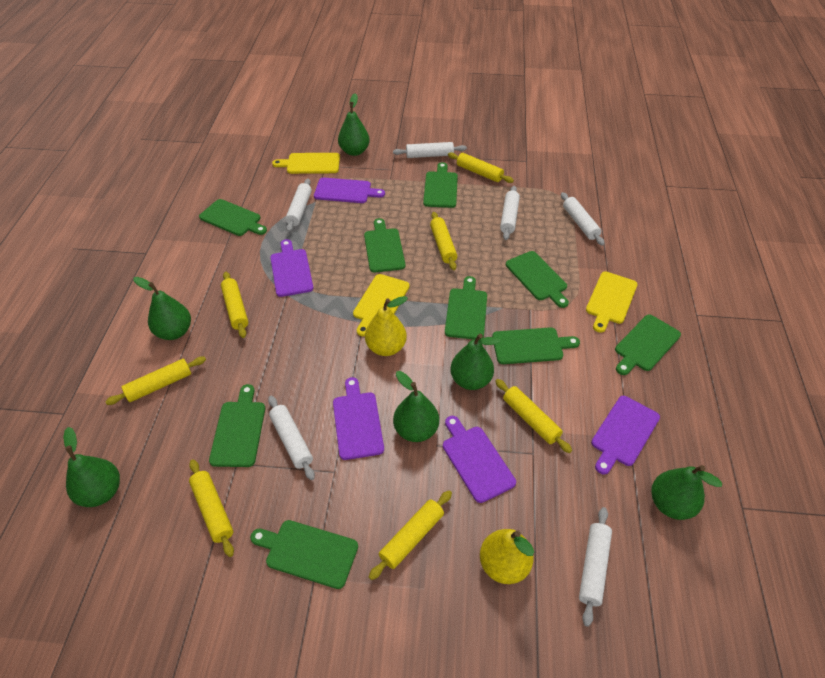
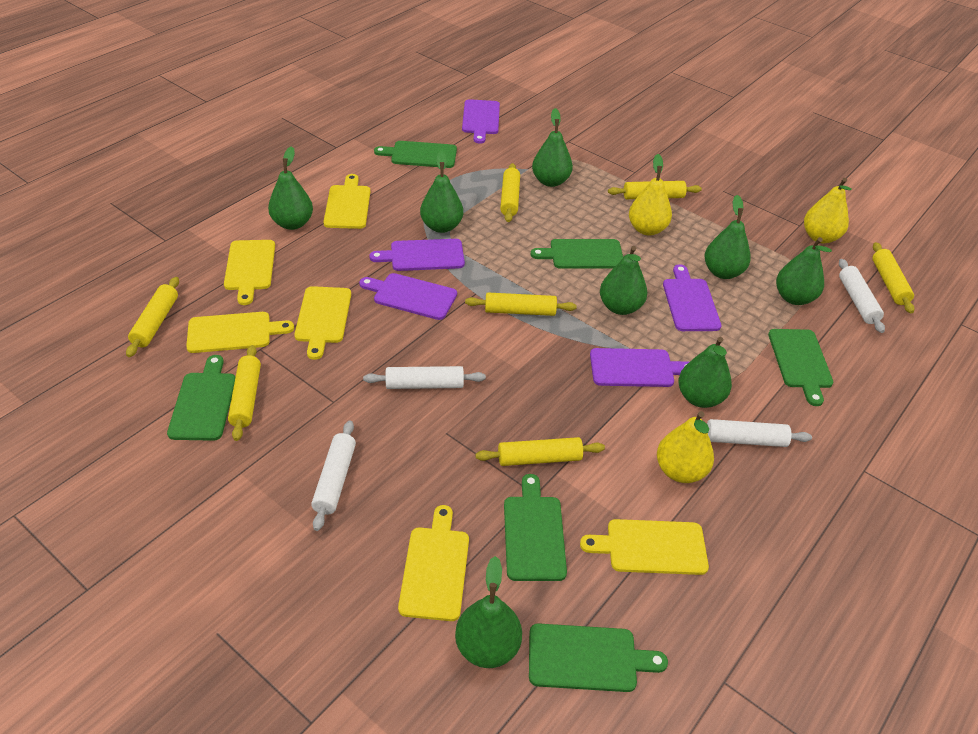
green cutting board: [199,199,267,236] [209,384,265,467] [250,520,358,589] [364,218,405,272] [423,162,458,208] [445,276,487,340] [492,328,580,364] [506,251,569,308] [615,314,681,375] = 9 -> [167,355,235,441] [374,141,457,168] [504,474,567,581] [529,623,668,692] [531,239,623,269] [768,329,834,406] = 6
green pear: [63,427,120,507] [133,277,191,340] [338,93,370,156] [393,371,439,442] [450,334,500,390] [651,465,722,520] = 6 -> [268,146,313,230] [420,150,463,233] [455,556,522,668] [532,108,573,187] [600,246,647,315] [678,337,732,408] [705,195,751,279] [776,237,832,305] = 8
white rolling pin: [268,396,315,480] [285,178,312,232] [393,142,467,158] [500,186,520,240] [561,192,604,245] [579,507,612,627] = 6 -> [311,420,356,531] [363,366,486,389] [707,419,812,447] [839,259,885,333] = 4
yellow cutting board: [272,153,340,174] [353,274,410,336] [586,271,638,333] = 3 -> [186,312,294,353] [224,240,275,305] [294,286,351,360] [324,174,370,229] [398,505,469,621] [580,519,709,575] = 6
yellow pear: [365,296,408,356] [480,529,534,584] = 2 -> [629,154,672,236] [657,411,714,483] [804,178,852,243] = 3

